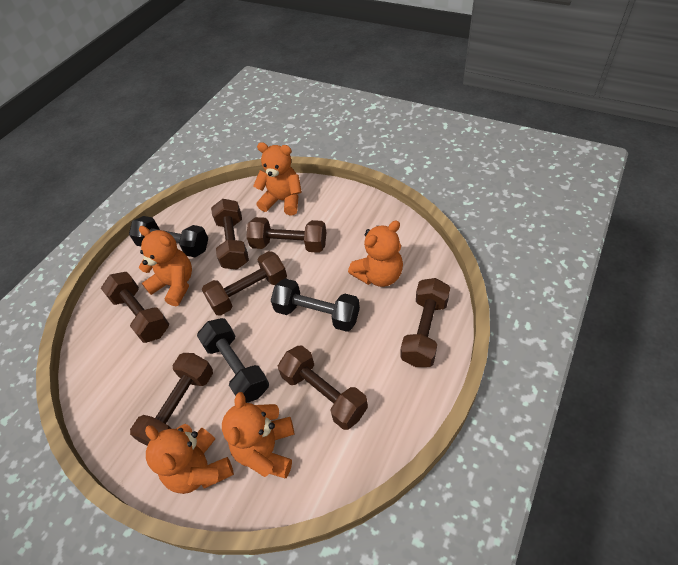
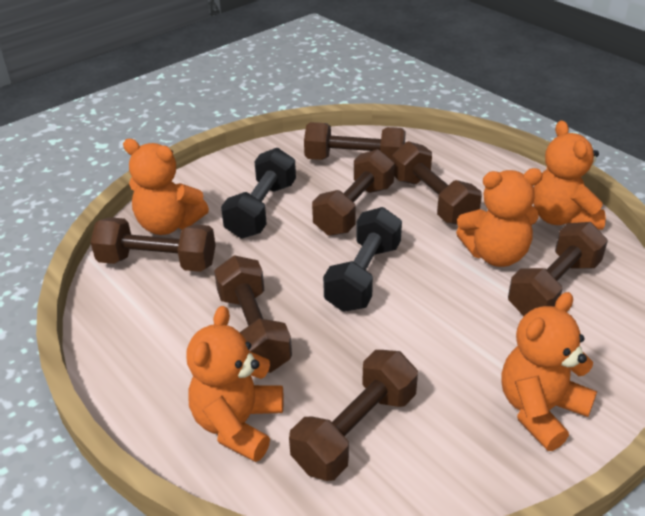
black dumbbell: [129,216,209,257] [197,318,269,403] [271,279,360,332] = 3 -> [221,148,296,238] [323,207,402,312] = 2

